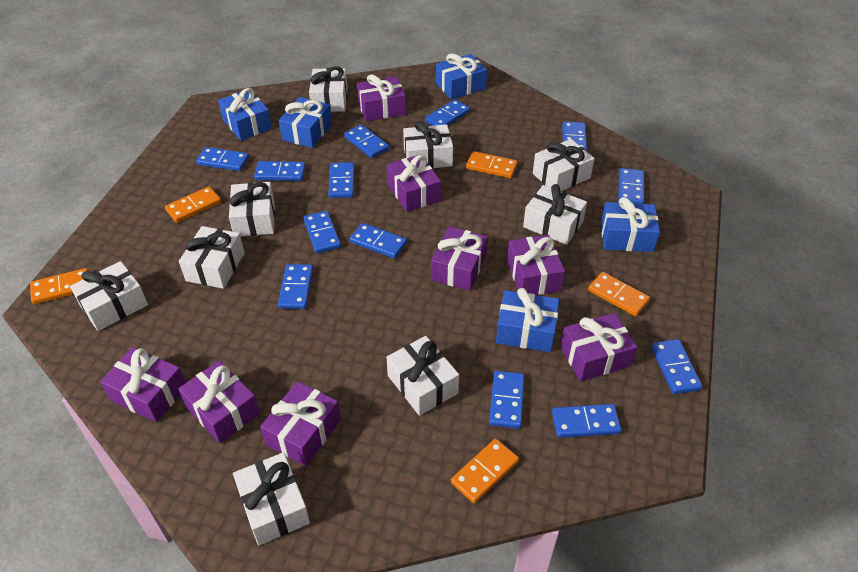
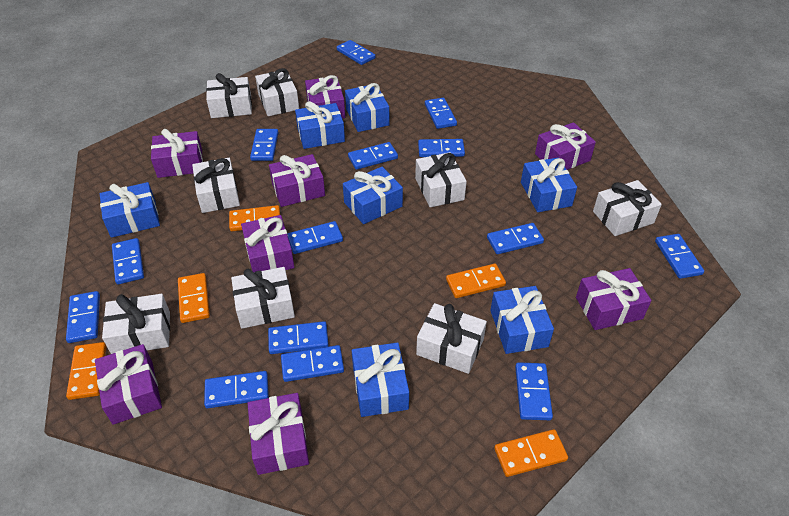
blue domino: [196,147,249,171] [254,161,305,181] [278,264,313,309] [303,211,341,253] [328,162,354,198] [344,125,389,158] [350,223,407,259] [425,99,470,126] [489,371,524,429] [552,404,621,438] [562,122,587,151] [618,168,644,204] [651,339,702,394] = 13 -> [66,291,100,343] [112,238,144,284] [204,371,269,408] [250,129,279,161] [268,321,329,354] [281,345,344,382] [288,221,343,254] [337,40,375,65] [348,142,398,170] [418,139,465,157] [425,98,457,129] [487,223,544,254] [515,362,553,420] [655,234,704,279] = 14
blue gift: [218,88,272,141] [279,97,332,148] [436,53,487,100] [496,288,559,352] [601,197,660,252] = 5 -> [100,182,160,238] [295,101,345,149] [343,167,403,224] [345,83,389,132] [352,342,409,417] [490,286,554,354] [521,158,577,212] = 7
white gift: [70,261,148,331] [179,226,245,289] [229,182,275,237] [233,452,310,545] [309,66,348,112] [386,336,459,416] [403,121,453,169] [523,184,587,245] [533,139,595,191] = 9 -> [102,294,170,354] [192,158,240,213] [206,73,252,118] [231,267,295,329] [255,68,299,116] [415,152,467,207] [416,303,487,374] [593,180,662,236] = 8

